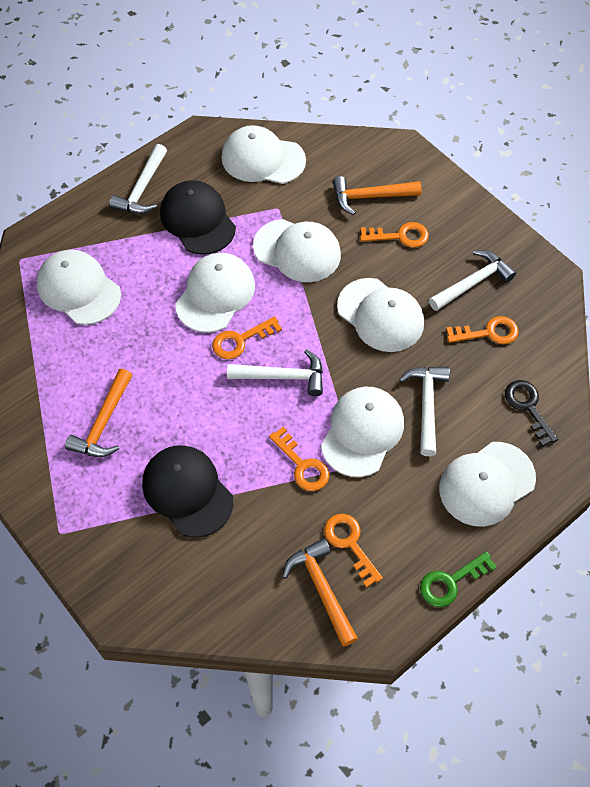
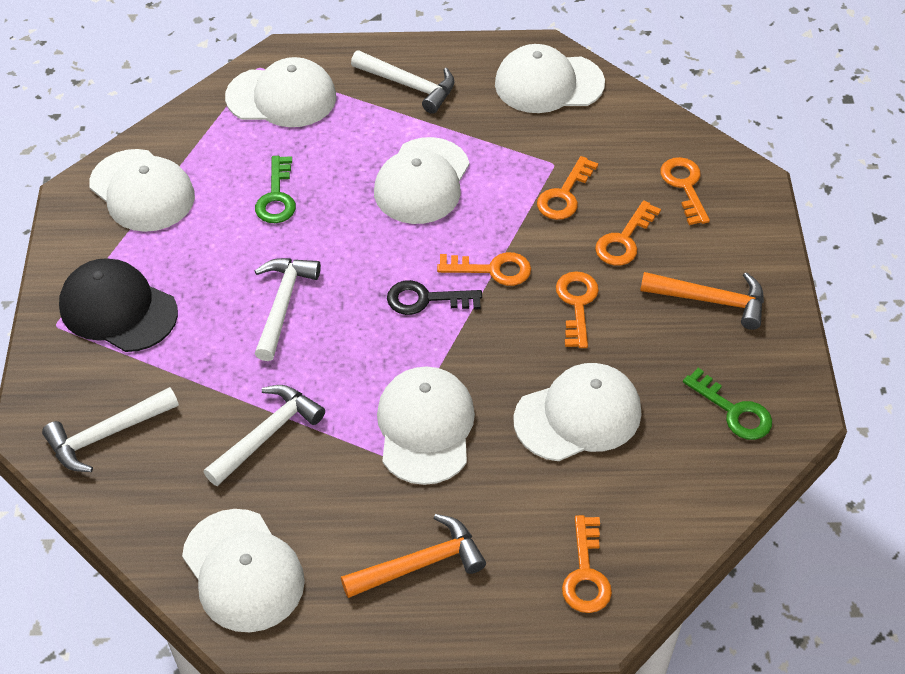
black cap: [142,445,233,537] [160,180,236,255] = 2 -> [59,258,178,352] = 1
green key: [420,551,497,607] = 1 -> [255,156,296,223] [683,368,772,440] = 2
orange hammer: [65,369,132,457] [282,538,358,647] [333,176,422,215] = 3 -> [341,514,486,598] [640,272,764,330] = 2
orange key: [212,316,282,359] [269,427,329,491] [324,514,383,588] [360,222,429,248] [446,316,519,344] = 5 -> [437,252,531,286] [537,156,598,220] [556,271,599,348] [562,515,612,613] [595,200,661,266] [660,157,710,225] = 6

